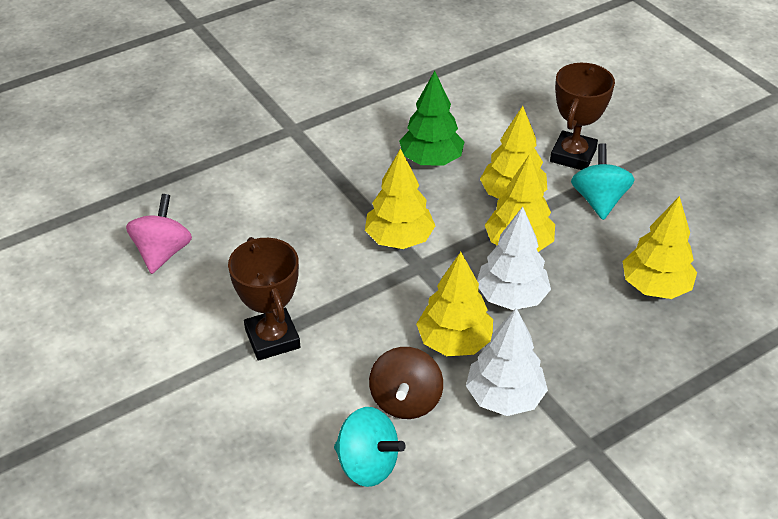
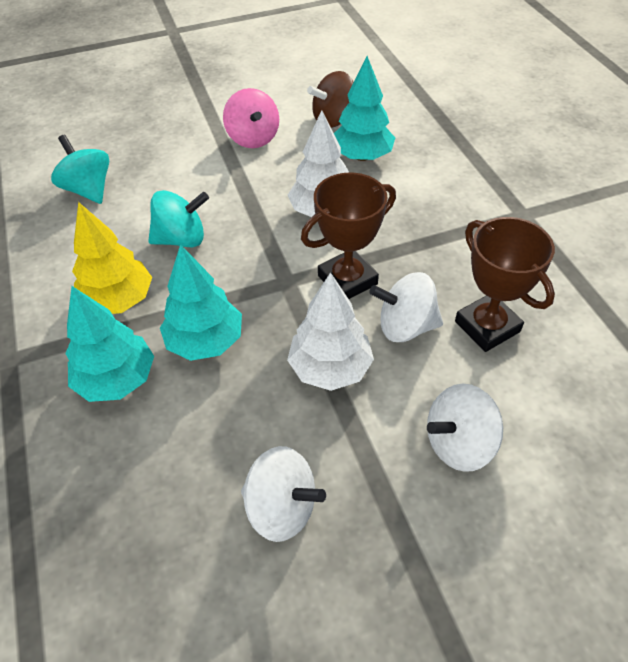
green tree: [399,71,464,166] = 1 -> none = 0
turquoise tree: none = 0 -> [65,286,154,402] [160,244,242,361] [334,56,395,161] = 3
white spinning top: none = 0 -> [241,446,326,542] [369,272,443,342] [427,384,503,472] = 3
yellow tree: [365,148,435,249] [416,252,493,356] [480,106,547,199] [485,154,555,252] [622,196,697,299] = 5 -> [72,202,152,314] = 1

